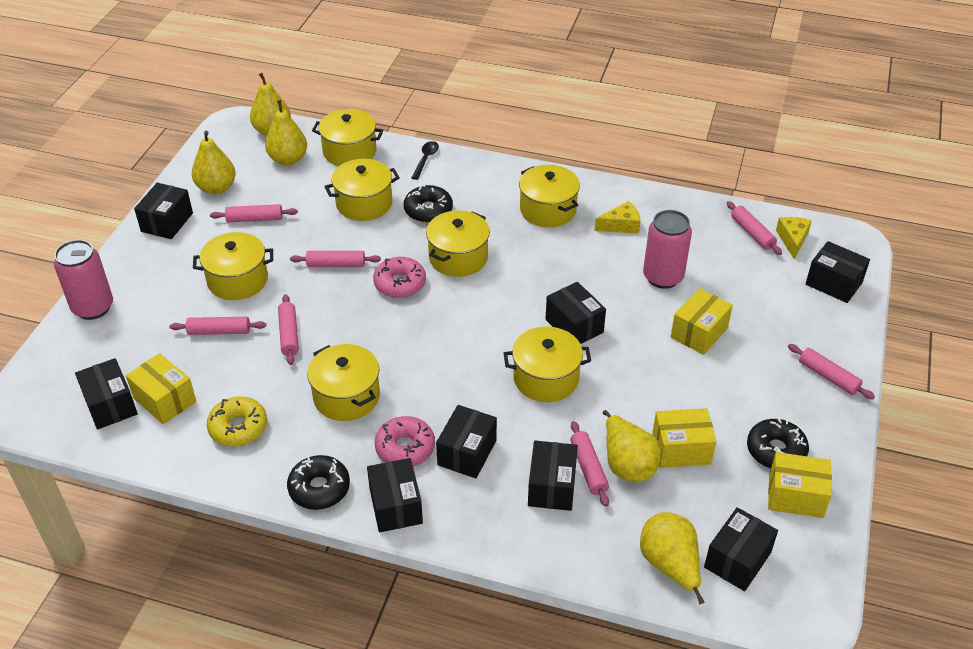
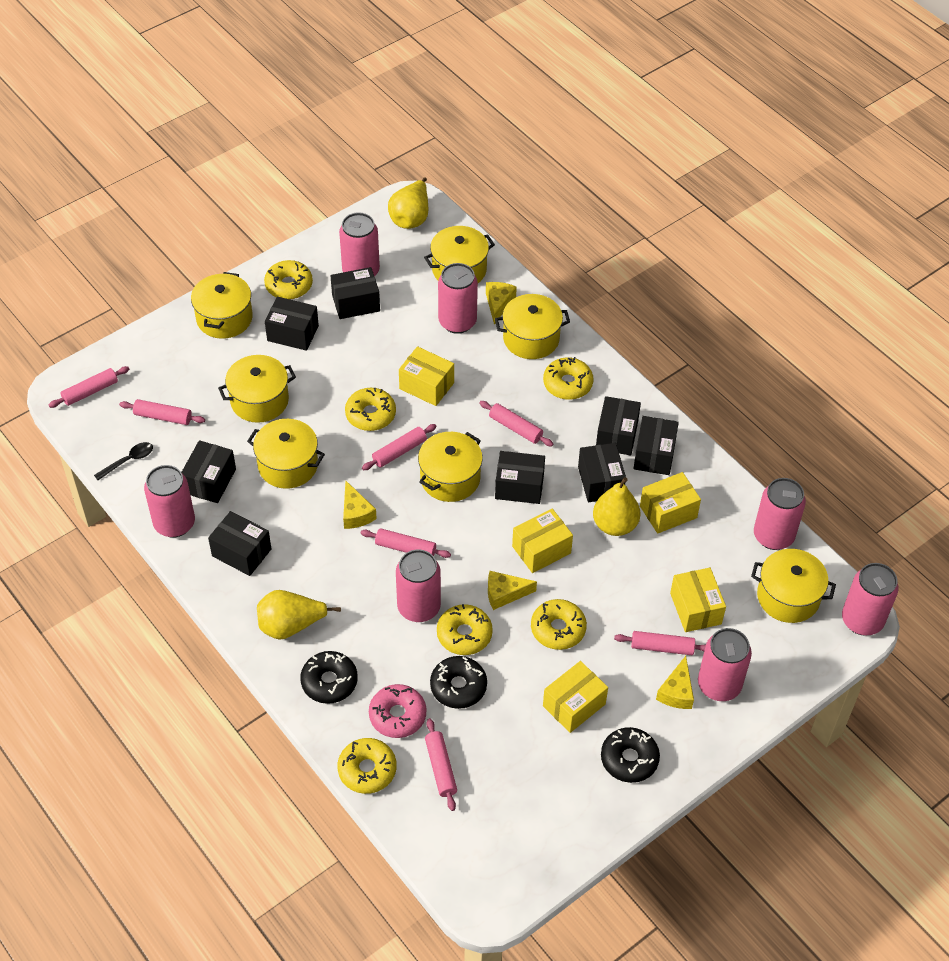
pink can: [54,240,113,320] [643,210,692,289] = 2 -> [144,465,195,538] [339,212,380,276] [396,549,441,622] [438,263,478,334] [698,628,752,701] [754,478,806,550] [842,563,899,635] = 7
pink donut: [373,257,426,298] [375,416,435,466] = 2 -> [369,684,426,738] = 1
yellow box: [126,353,196,424] [652,408,717,468] [671,288,733,355] [768,452,832,518] = 4 -> [399,346,454,406] [512,509,573,573] [543,661,608,733] [640,472,701,534] [670,568,726,632] = 5
yellow cheese: [594,201,641,233] [776,217,812,259] = 2 -> [343,480,377,529] [486,282,517,324] [488,571,537,610] [656,656,694,709] = 4
yellow donut: [207,396,267,447] = 1 -> [264,260,313,299] [337,738,396,794] [345,388,396,431] [437,604,493,655] [531,599,587,650] [543,357,593,400] = 6
yellow pear: [192,131,236,194] [250,73,291,136] [265,100,307,165] [603,410,661,482] [640,512,705,605] = 5 -> [257,590,341,640] [388,177,429,229] [593,477,640,536] = 3

